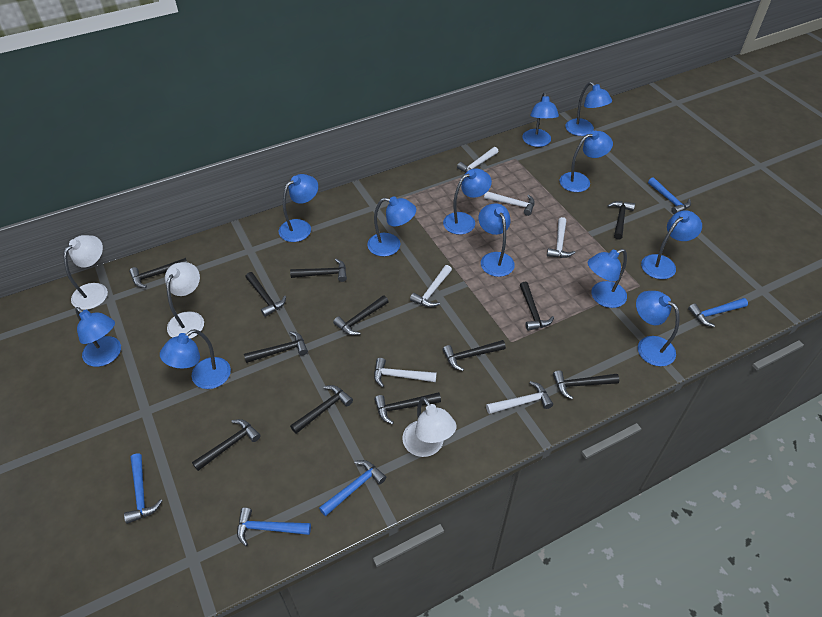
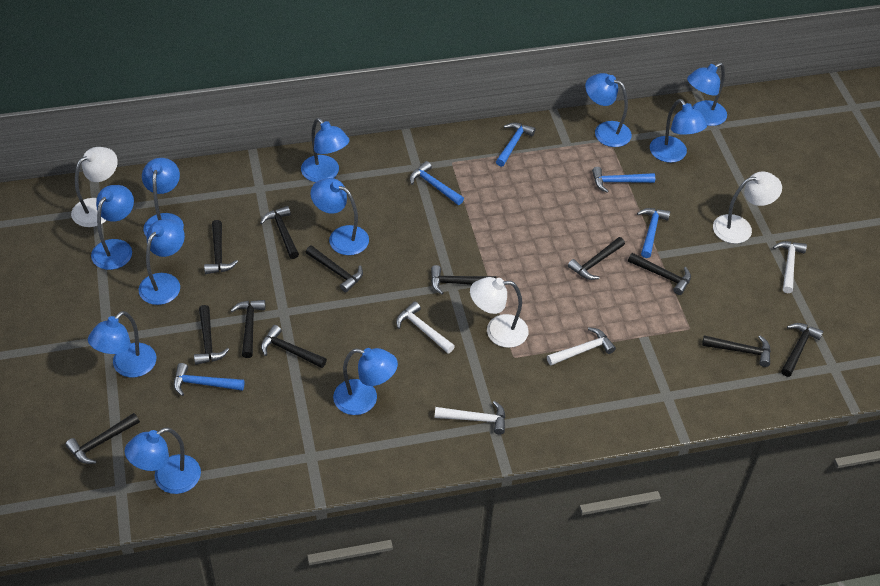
blue lamp: [75,307,121,367] [160,329,231,389] [279,174,318,242] [367,196,416,256] [443,168,492,235] [478,203,515,277] [523,93,559,147] [559,131,613,192] [565,82,612,136] [588,249,627,308] [636,291,680,366] [641,210,702,279] = 12 -> [88,311,157,377] [91,185,134,270] [125,427,201,494] [139,219,185,305] [142,158,184,237] [301,118,350,182] [311,178,369,255] [333,348,398,415] [585,73,632,147] [650,99,707,163] [687,63,727,126] = 11
white hammer: [374,358,437,387] [410,265,452,307] [457,147,498,172] [484,191,535,216] [486,381,553,414] [547,217,575,258] = 6 -> [396,302,455,353] [434,401,506,435] [547,327,616,365] [773,241,807,293] = 4

